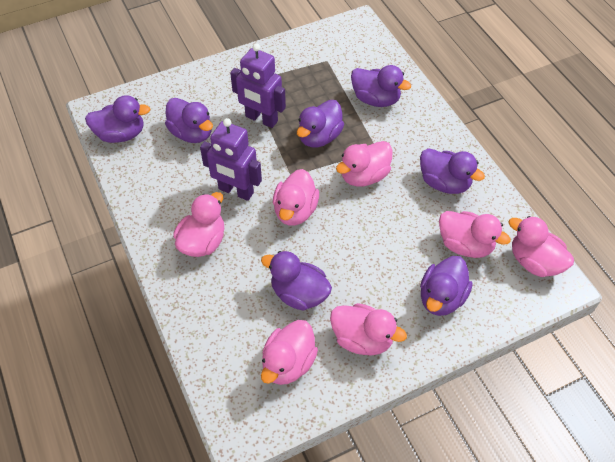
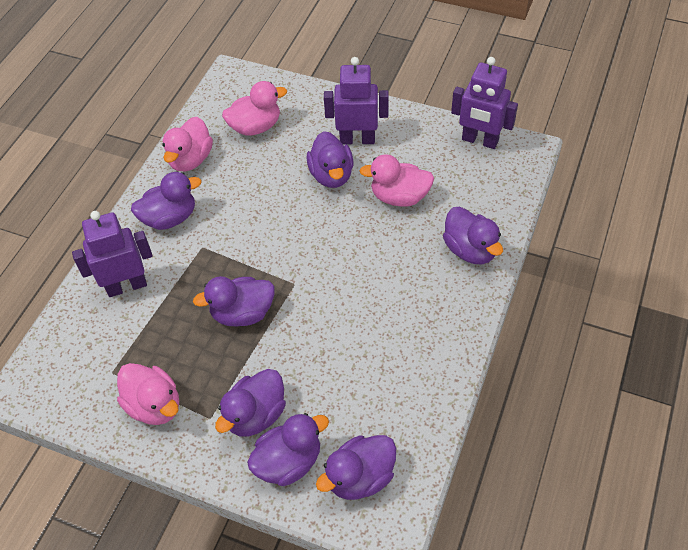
pink duck: [173,192,224,257] [261,320,318,385] [273,169,319,226] [330,303,407,356] [336,141,393,187] [439,211,511,258] [508,216,574,277] = 7 -> [117,363,179,425] [162,117,213,171] [222,81,287,136] [359,154,434,207] = 4
purple robot: [200,118,262,201] [230,43,286,128] = 2 -> [72,211,153,297] [324,57,389,144] [451,57,518,149] = 3

